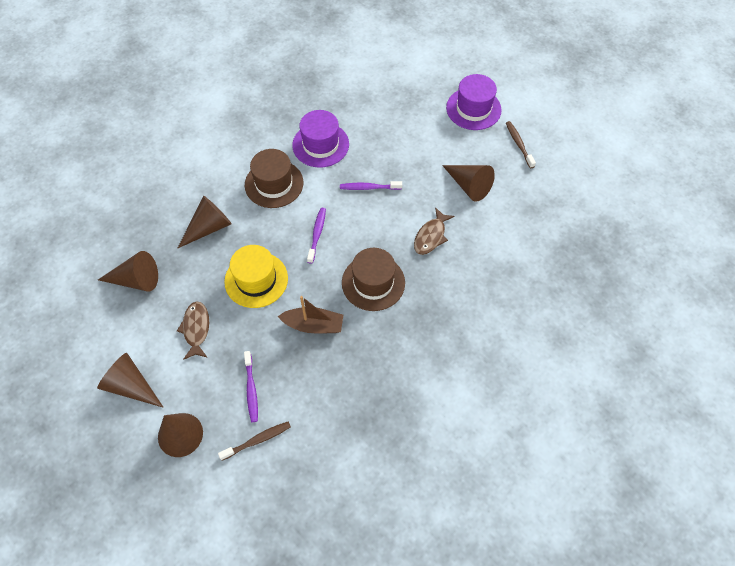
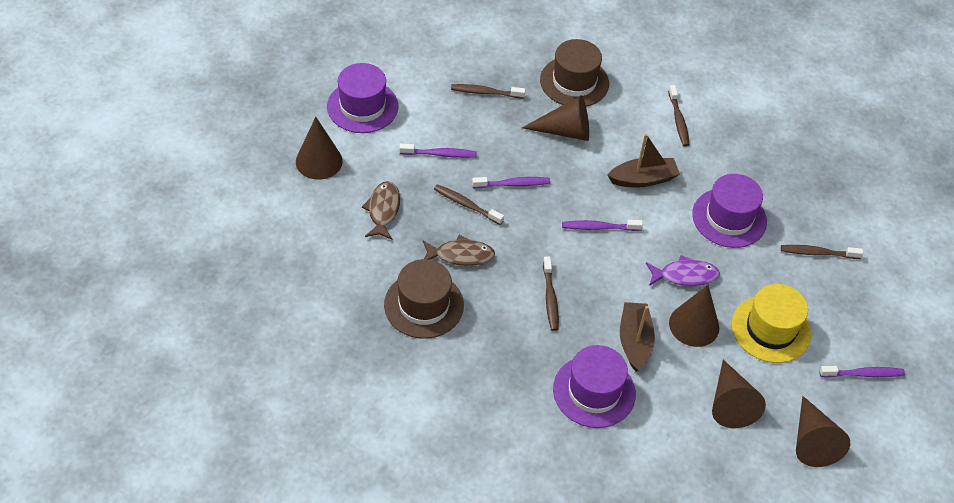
brown boat: [278,296,343,333] = 1 -> [607,134,680,188] [620,302,655,372] = 2
brown toothbrush: [218,421,291,461] [506,121,536,168] = 2 -> [434,184,504,225] [451,84,526,99] [543,256,559,331] [668,85,689,146] [781,245,863,259] = 5
purple fish: none = 0 -> [646,255,720,286] = 1
purple hat: [292,110,349,168] [446,74,502,130] = 2 -> [327,63,399,133] [553,345,636,428] [692,174,767,248] = 3
purple toothbrush: [244,351,258,422] [307,208,326,264] [340,181,402,190] = 3 -> [399,144,477,158] [472,177,550,188] [562,220,643,231] [819,366,905,377] = 4

